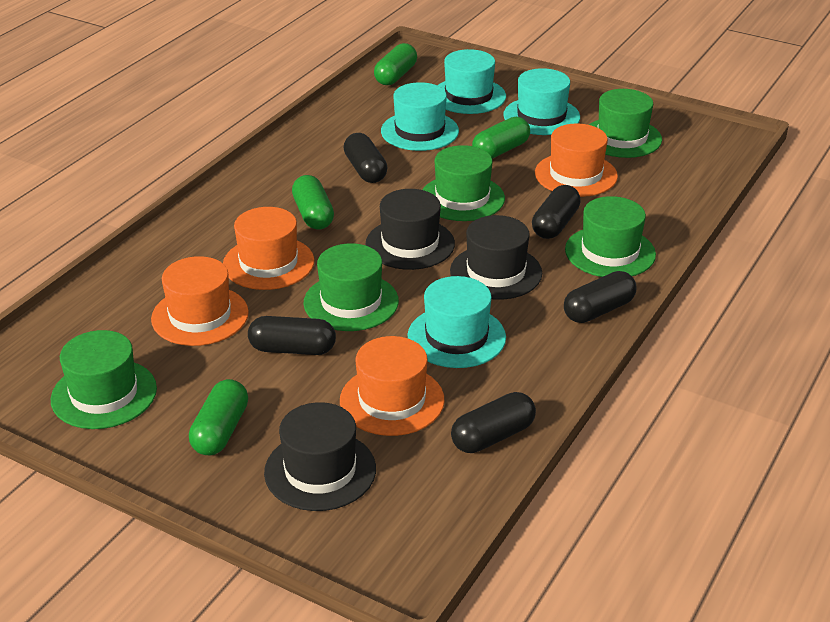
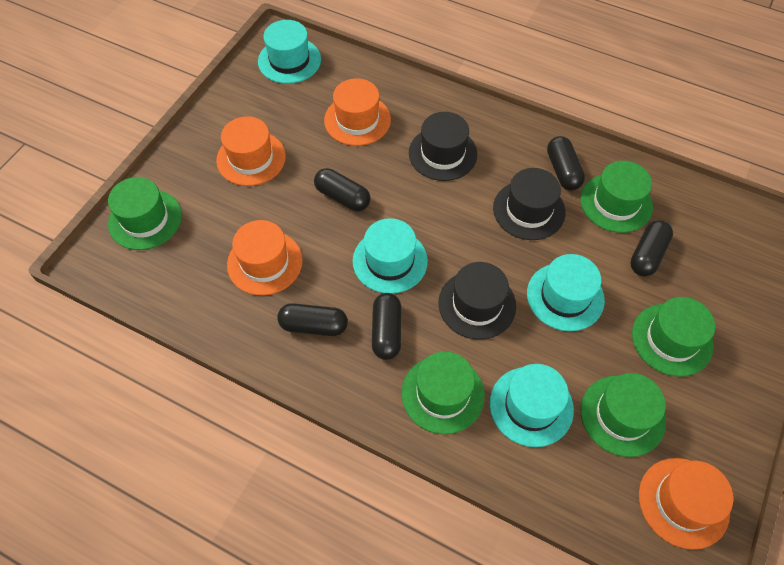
green capsule: [189,379,248,455] [292,175,334,230] [374,43,417,85] [472,117,530,159] = 4 -> none = 0

